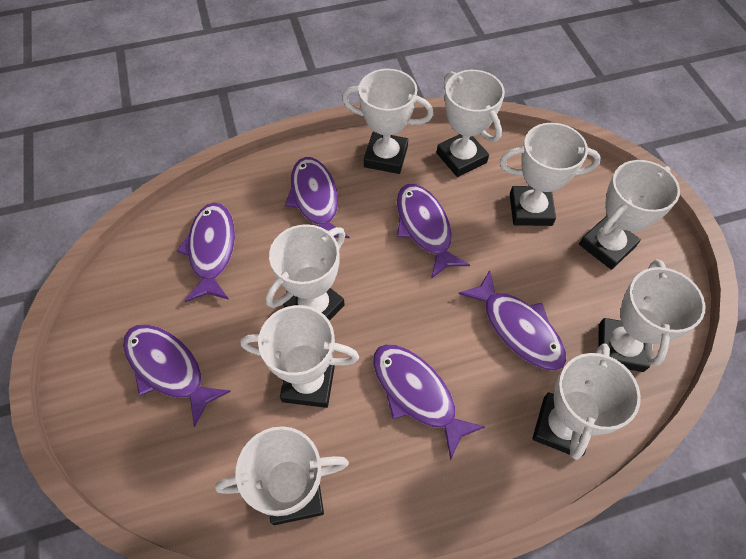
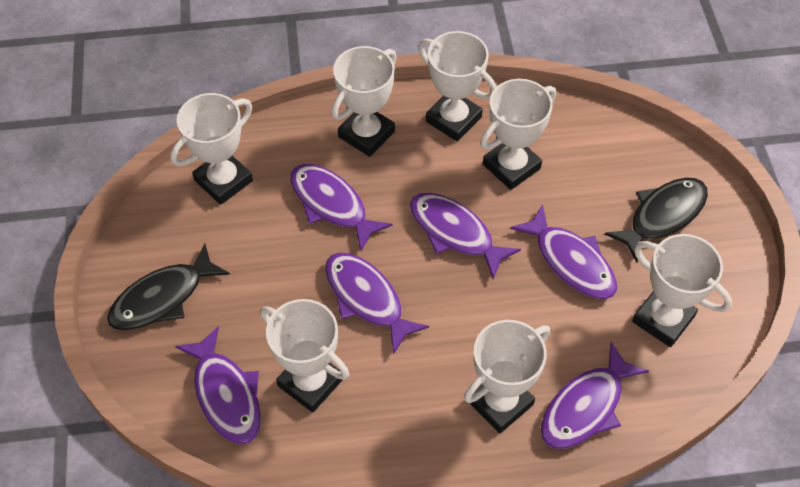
black fish: none = 0 -> [107,244,230,330] [605,178,708,262] = 2
white trophy: [215,426,349,525] [241,305,359,408] [266,224,345,321] [342,69,434,174] [437,70,505,177] [499,123,601,226] [532,343,641,460] [579,160,680,270] [598,259,706,372] = 9 -> [171,93,253,205] [260,299,349,413] [332,46,397,157] [418,31,497,141] [464,320,550,433] [480,79,556,190] [632,234,732,347] = 7

